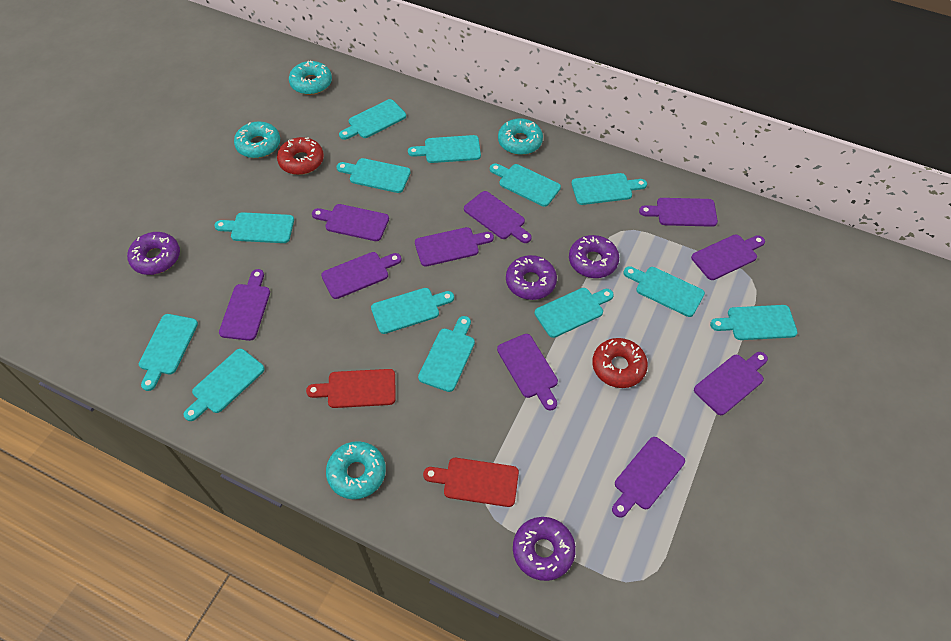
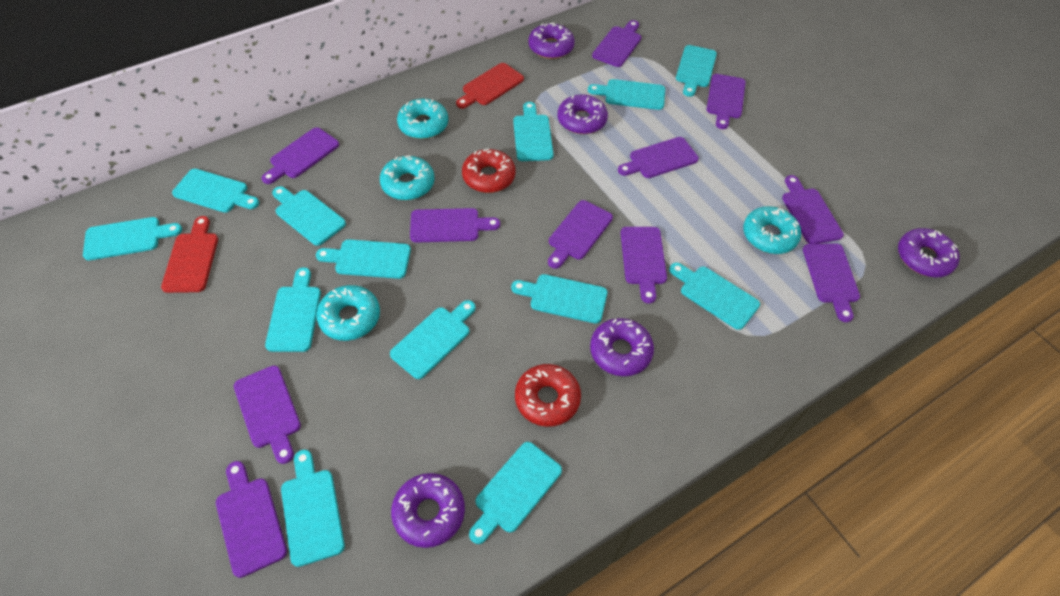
purple cutting board: [219,269,270,341] [312,204,389,241] [321,252,402,299] [415,227,494,267] [464,191,532,243] [497,334,558,411] [612,437,685,518] [639,198,718,227] [691,235,765,280] [694,352,768,415] = 10 -> [216,461,287,578] [234,365,301,464] [261,127,339,184] [410,208,500,243] [548,200,613,269] [592,20,641,67] [618,137,699,178] [621,227,667,304] [706,74,746,129] [782,175,844,244] [803,243,860,322] = 11
purple donut: [127,232,180,275] [506,255,557,300] [513,517,576,581] [569,235,619,278] = 4 -> [391,473,465,548] [528,23,575,59] [557,94,608,134] [590,318,654,376] [898,228,960,277] = 5

